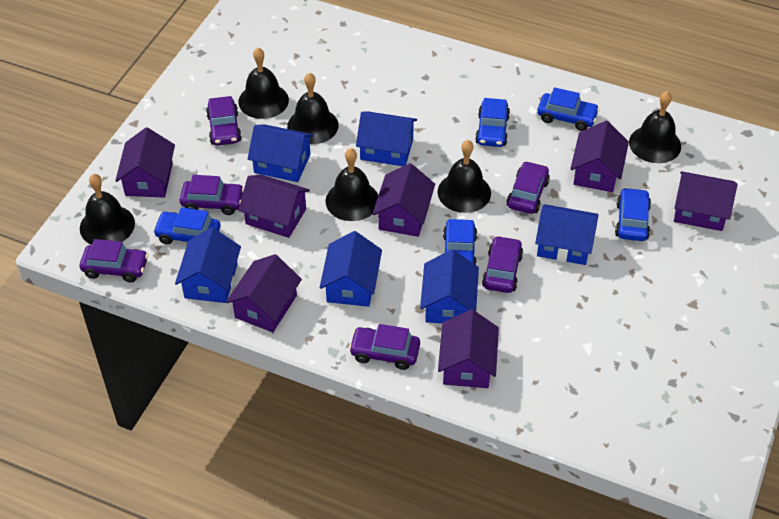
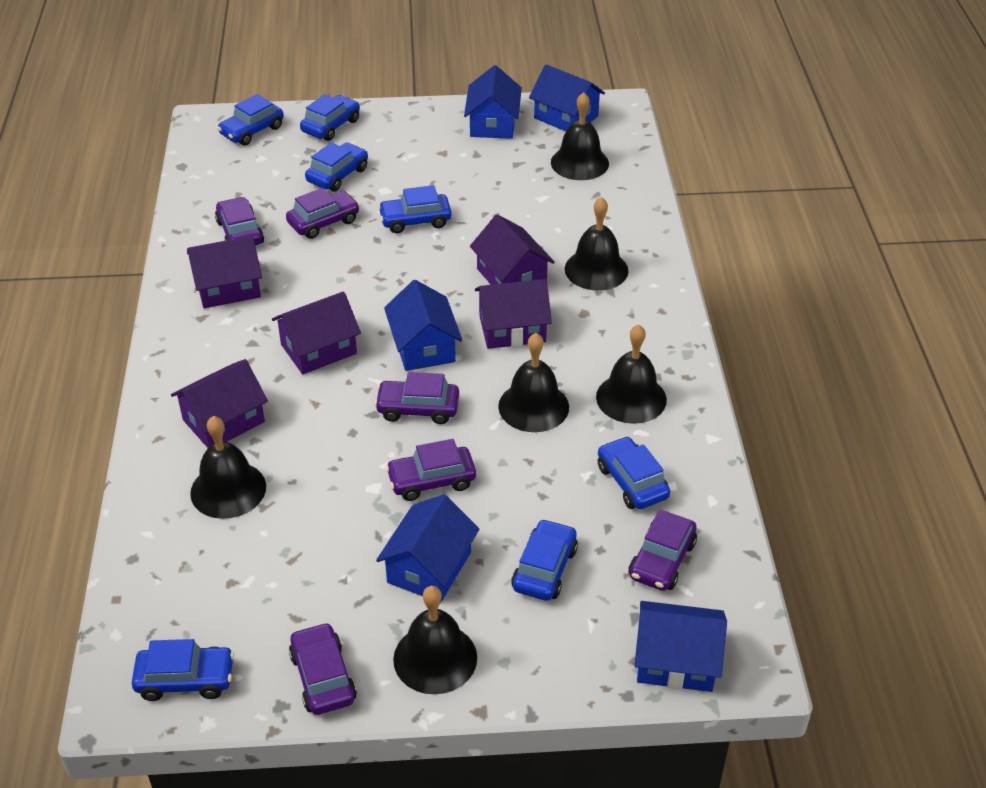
blue car: [153,207,221,244] [443,219,477,265] [475,98,510,147] [537,87,600,131] [615,187,651,241] = 5 -> [132,639,234,701] [217,94,284,146] [300,94,360,141] [305,142,368,192] [378,185,452,233] [511,519,578,601] [598,436,670,509] = 7
blue house: [175,227,241,303] [248,124,314,182] [320,231,382,307] [356,111,417,166] [420,250,479,324] [535,204,598,265] = 6 -> [376,494,479,603] [384,280,462,371] [464,65,522,139] [529,64,605,131] [634,601,727,692] = 5
purple house: [115,127,175,198] [226,254,302,332] [238,175,310,238] [373,163,435,237] [438,310,499,388] [570,121,629,192] [674,171,737,231] = 7 -> [171,359,268,448] [187,236,262,308] [272,291,361,374] [470,214,555,285] [475,279,552,349] = 5

